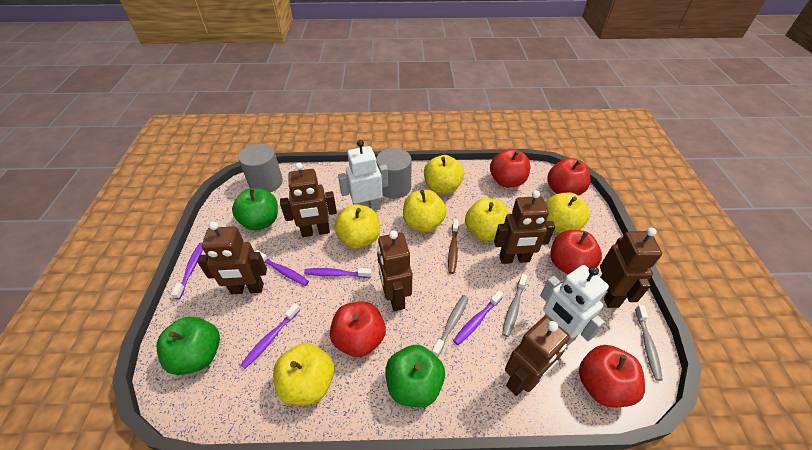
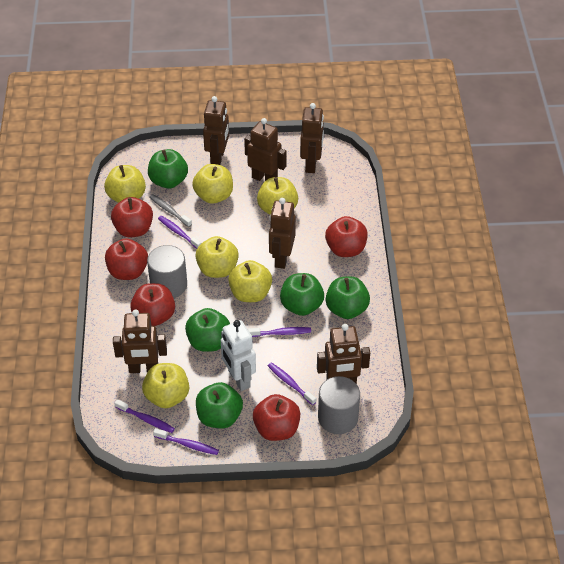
brown toothbrush: [448,219,459,274] = 1 -> none = 0
green apple: [157,317,220,375] [232,188,278,230] [385,345,445,407] = 3 -> [148,149,188,189] [185,308,230,352] [196,382,243,428] [280,273,324,316] [326,277,370,319] = 5
grey toothbrush: [432,295,469,357] [502,274,527,337] [635,305,663,381] = 3 -> [150,194,192,227] = 1
white robot: [338,140,388,211] [540,265,609,346] = 2 -> [221,320,256,391] = 1

